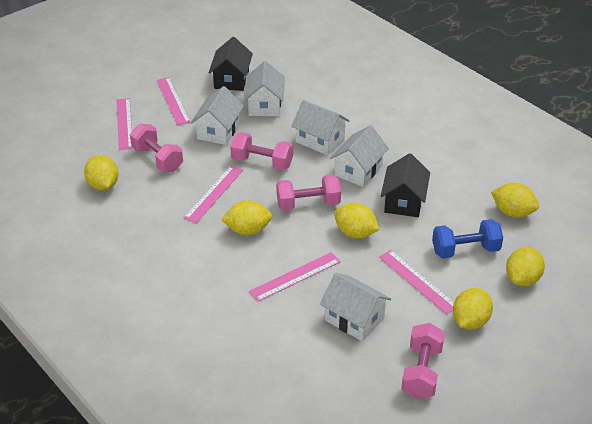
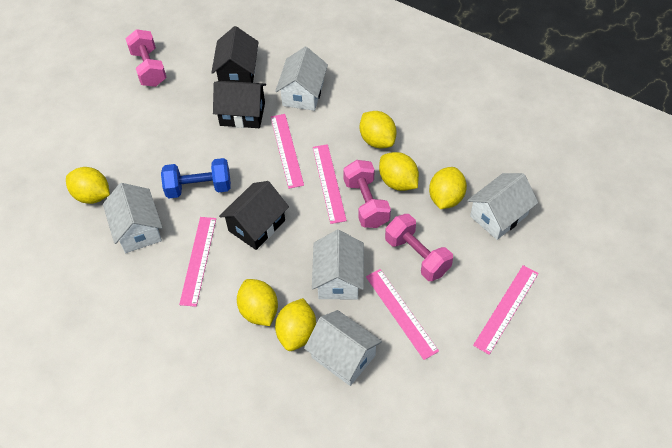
black house: [209,37,253,91] [381,153,430,217] = 2 -> [211,26,258,83] [213,81,266,128] [219,181,289,250] = 3
pink dumbbell: [130,124,183,172] [230,132,293,171] [276,175,341,211] [401,323,445,399] = 4 -> [125,29,167,87] [343,160,391,228] [385,214,453,281] = 3

